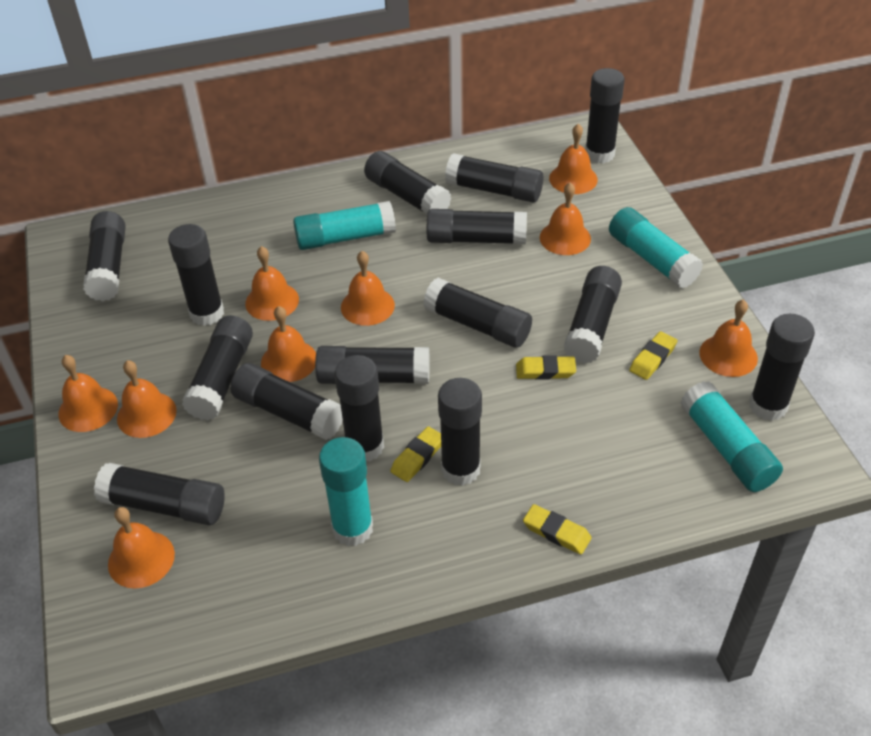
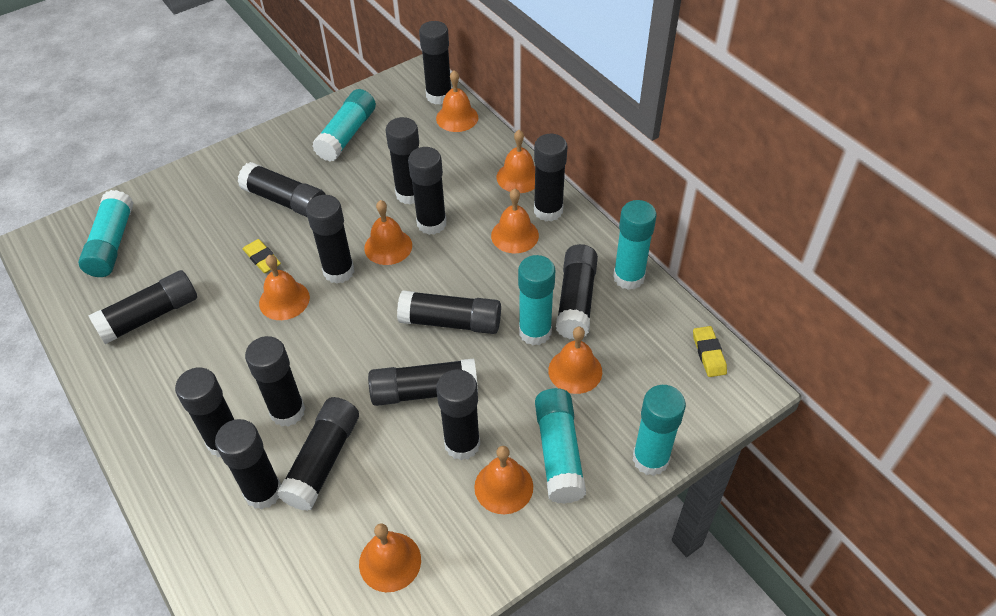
orange bell: [58,355,118,432] [108,507,175,589] [117,360,177,438] [245,246,299,321] [261,306,316,382] [341,251,395,326] [540,183,591,255] [549,124,598,194] [699,300,758,377] = 9 -> [259,255,310,320] [359,523,421,592] [364,200,412,265] [436,70,478,132] [474,446,533,514] [491,189,539,253] [497,130,535,193] [548,327,602,394] = 8
turquoise glue stick: [293,201,396,250] [319,437,373,546] [609,207,703,288] [680,381,783,492] = 4 -> [78,190,133,277] [312,89,376,161] [518,255,556,345] [535,388,586,504] [613,200,656,290] [633,385,686,476] = 6
yellow eraser: [390,426,441,482] [516,355,576,380] [523,504,592,555] [629,331,677,380] = 4 -> [243,239,281,273] [693,326,727,377] = 2

